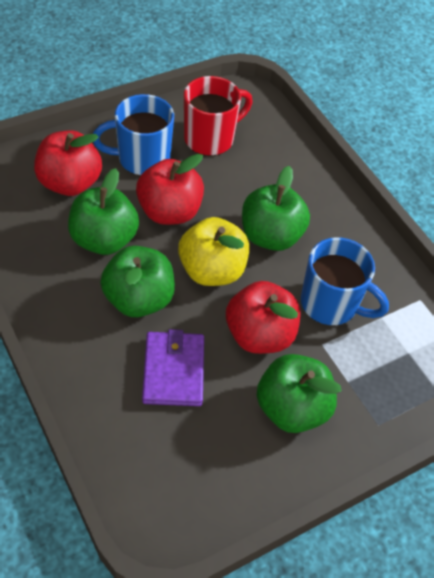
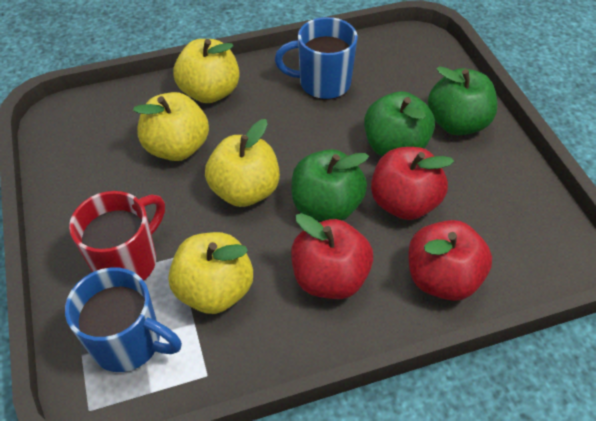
green apple: [68,168,139,255] [100,246,175,317] [242,166,310,251] [257,354,342,433] = 4 -> [292,149,369,222] [364,91,435,156] [428,66,498,135] = 3
purple wallet: [142,329,204,406] = 1 -> none = 0
yellow apple: [178,217,249,286] = 1 -> [133,92,209,161] [169,232,253,314] [174,39,239,103] [205,119,280,207] = 4

